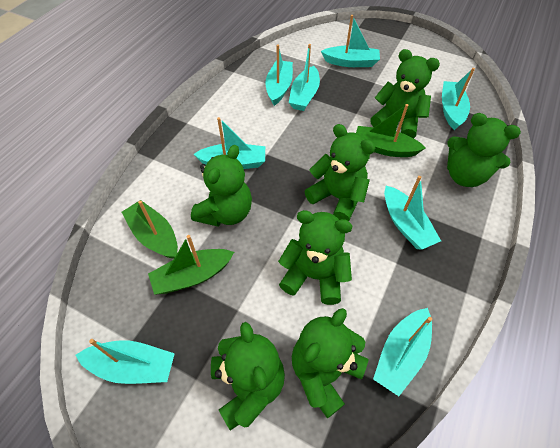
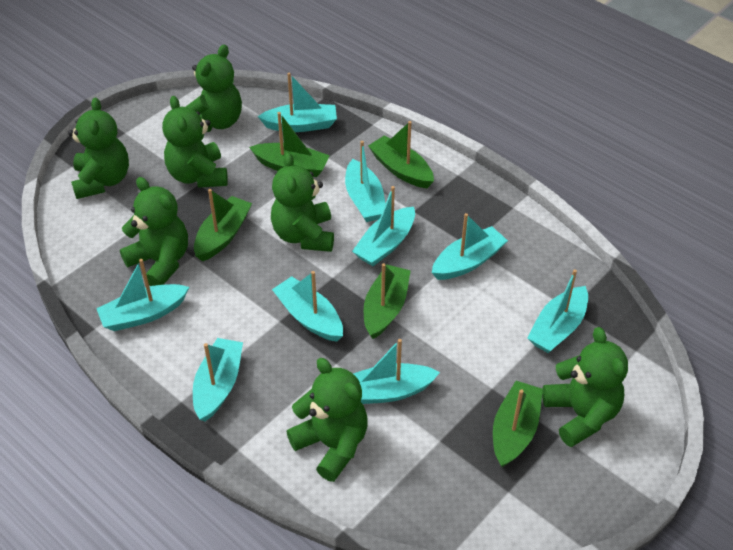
green boat: [122,200,178,259] [148,235,234,295] [356,104,425,157] = 3 -> [194,189,252,261] [249,112,330,177] [364,263,411,339] [368,121,434,188] [493,381,543,467] = 5
turquoise boat: [76,339,175,384] [194,117,265,169] [265,44,293,106] [289,44,320,111] [321,15,380,67] [373,308,432,396] [384,176,441,250] [442,68,475,130] = 8 -> [96,259,189,331] [193,338,243,421] [258,73,337,132] [272,271,343,342] [345,141,385,222] [352,186,415,266] [353,339,440,404] [432,213,508,280] [527,269,588,353] = 9

